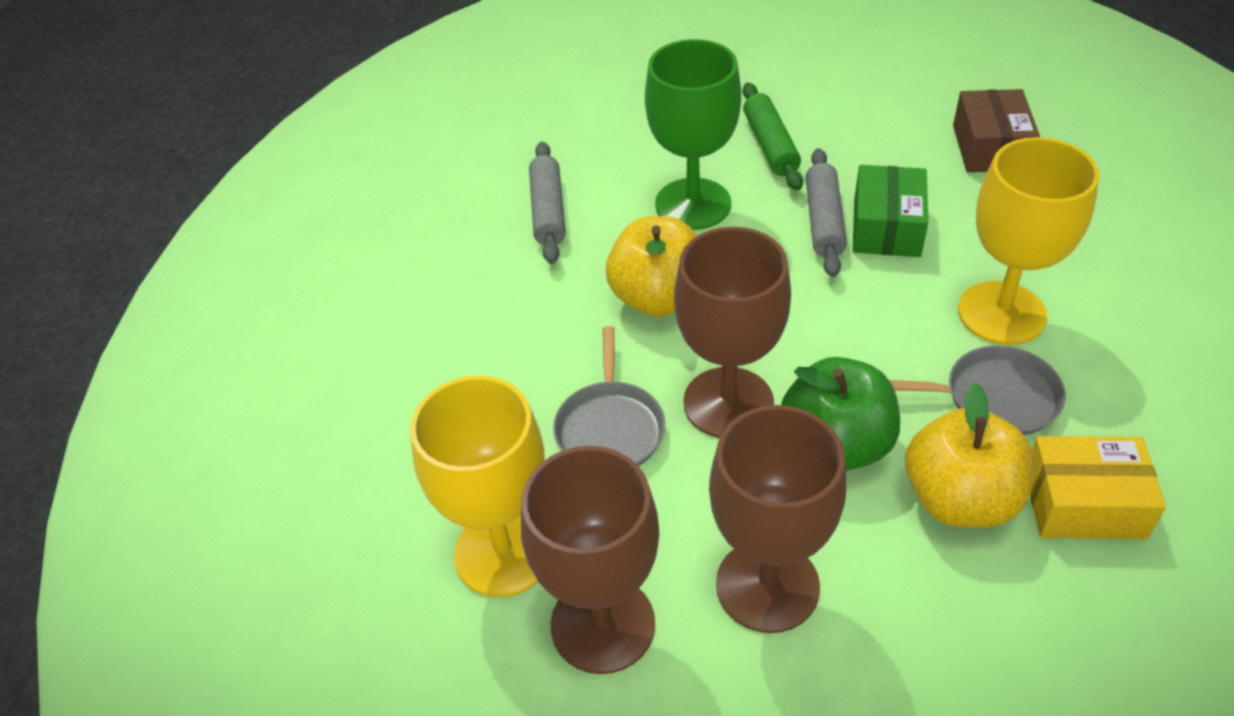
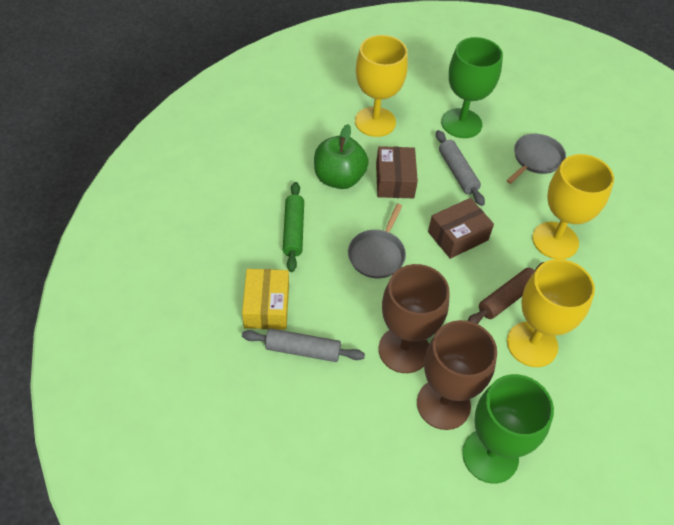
brown box: [953,89,1040,172] = 1 -> [376,146,418,198] [428,198,494,259] = 2
brown goblet: [521,446,659,674] [674,227,791,438] [709,405,846,633] = 3 -> [378,264,450,373] [417,320,497,430] = 2
brown rolling pin: none = 0 -> [468,262,544,324] = 1
green box: [853,165,928,257] = 1 -> none = 0
green goblet: [645,39,741,230] = 1 -> [441,37,503,138] [462,374,554,484] = 2
yellow apple: [606,216,697,317] [905,383,1034,528] = 2 -> none = 0
yellow goblet: [410,375,544,597] [958,137,1100,345] = 2 -> [355,35,408,137] [507,259,595,367] [532,154,614,259] = 3

